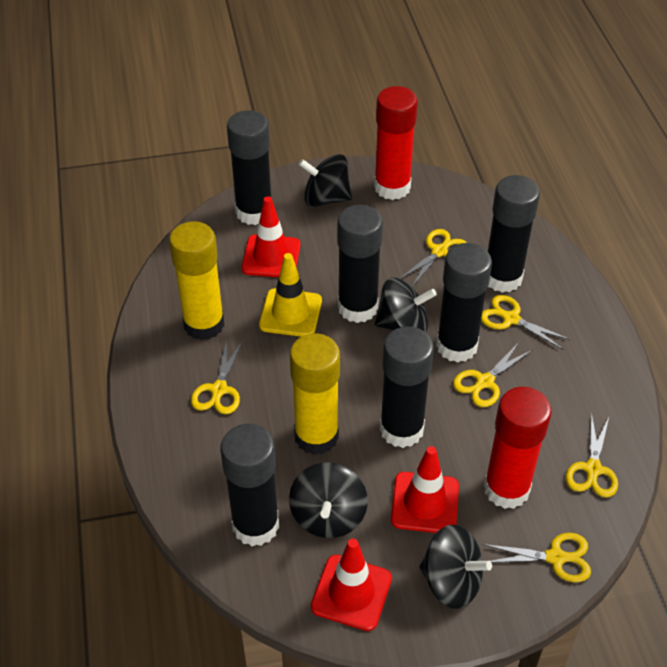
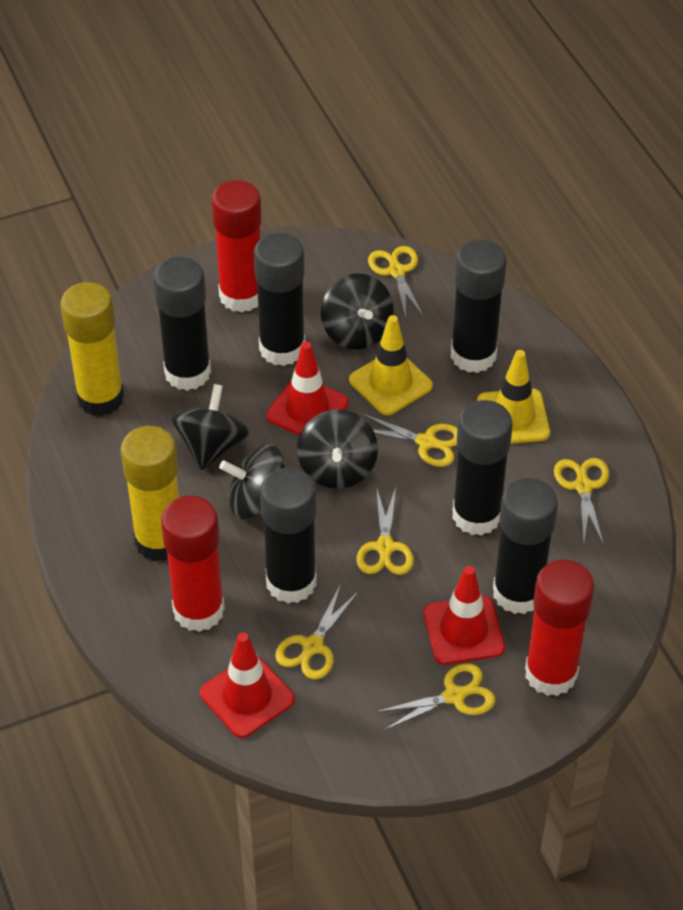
red glue stick: [374,86,418,200] [484,387,552,509] = 2 -> [161,496,225,632] [211,180,262,313] [525,560,595,696] = 3
yellow traffic cone: [259,253,322,337] = 1 -> [349,315,433,415] [477,350,550,444] = 2

